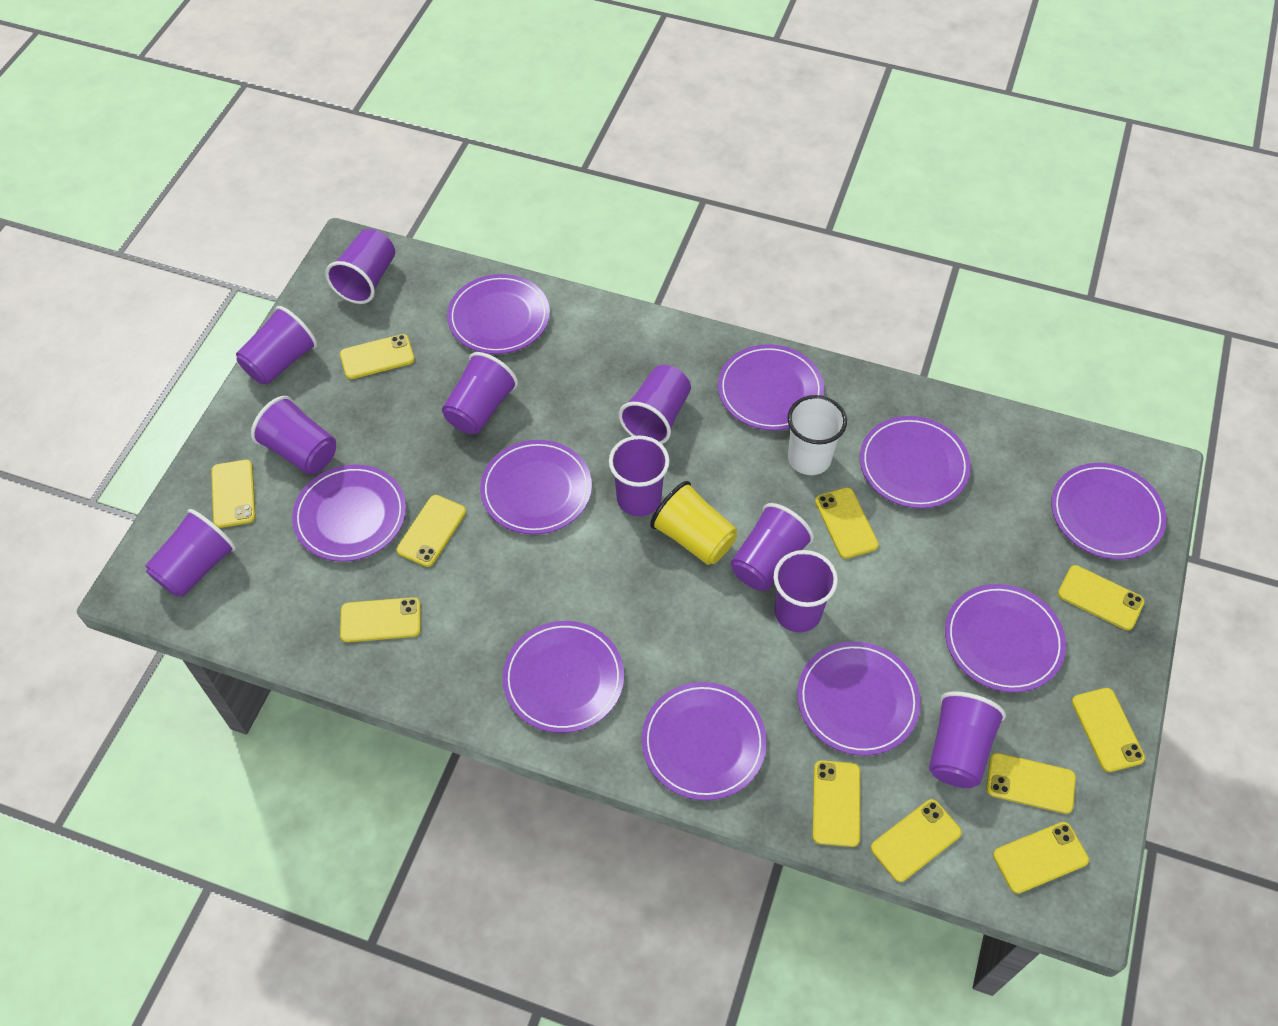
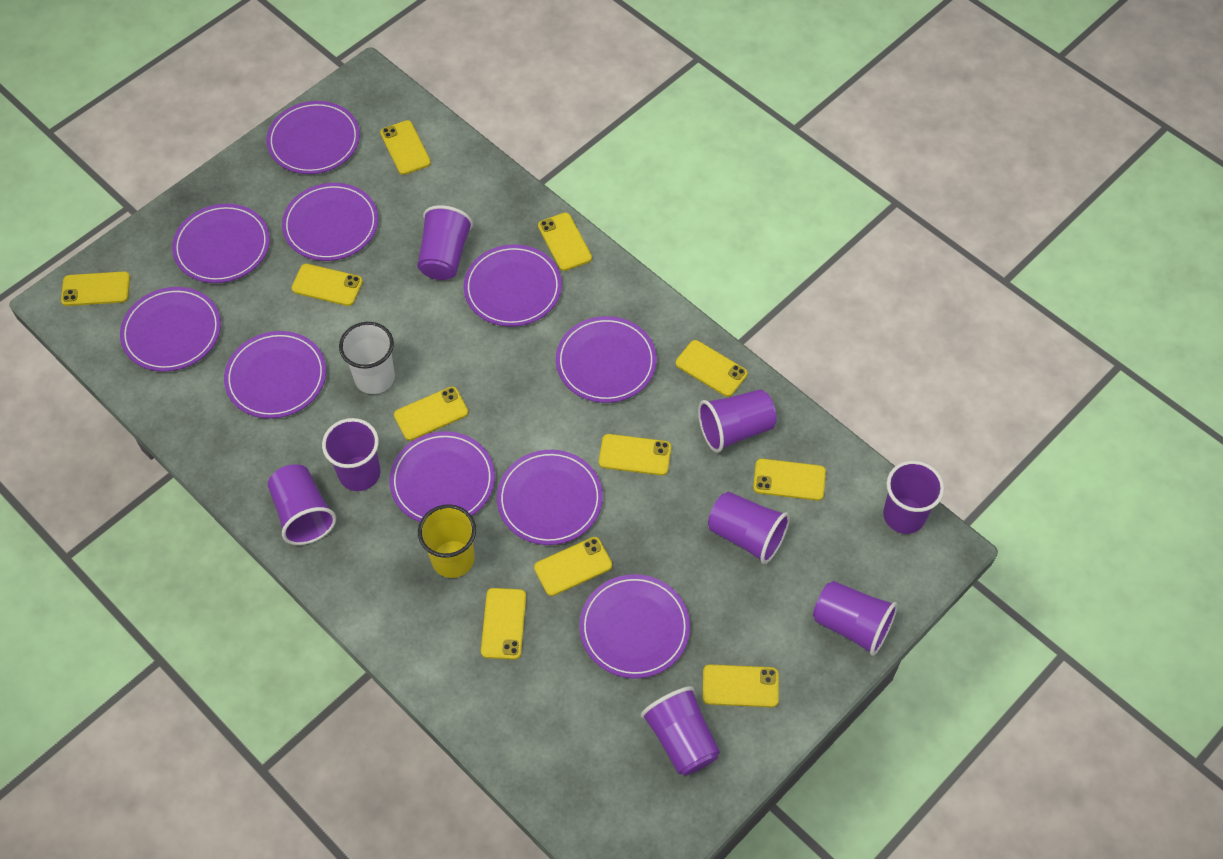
purple cup: [145,509,236,597] [236,306,318,385] [251,396,336,474] [325,229,395,304] [442,352,518,434] [609,435,670,516] [619,365,691,444] [731,503,814,591] [774,550,838,633] [929,691,1006,788] = 10 -> [268,464,336,545] [322,418,380,491] [417,205,473,280] [641,686,720,776] [698,389,777,453] [708,492,790,564] [813,581,898,656] [883,461,944,534] = 8

